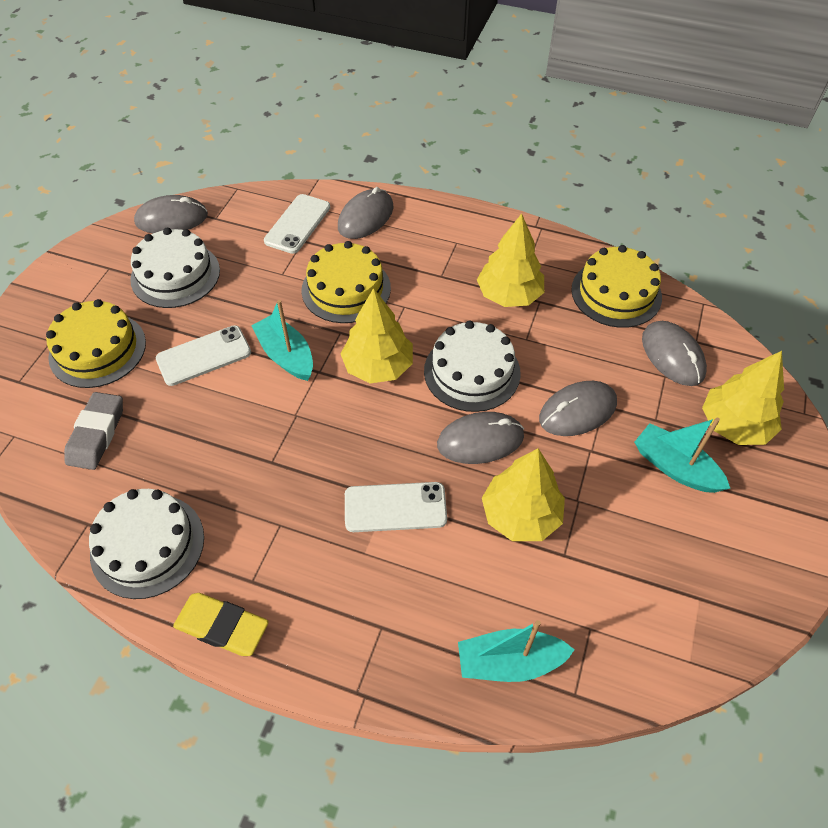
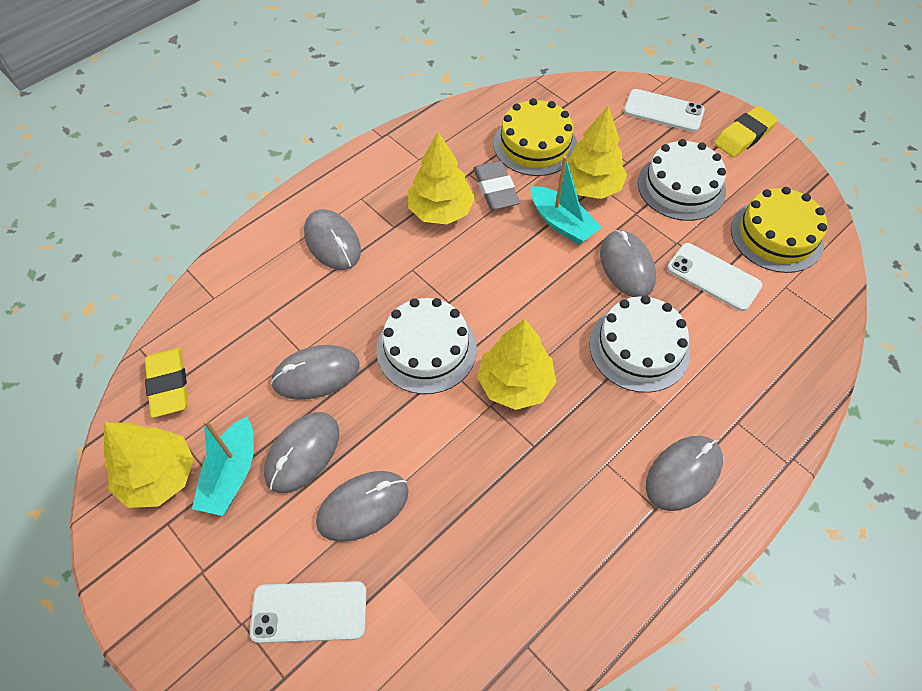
grey mouse: [134,195,208,233] [338,187,393,239] [437,412,524,464] [539,381,617,436] [642,321,707,386] = 5 -> [264,412,339,493] [271,345,360,400] [304,209,361,270] [316,471,409,542] [600,230,656,297] [646,436,723,511] = 6
turquoise boat: [251,300,313,381] [458,620,575,682] [634,417,731,493] = 3 -> [192,416,254,516] [531,156,601,245] = 2
yellow cake: [46,299,146,388] [302,241,391,323] [571,245,662,328] = 3 -> [493,98,577,176] [731,187,827,273] = 2
yellow eraser: [173,593,269,656] = 1 -> [145,348,188,418] [714,106,778,157] = 2

